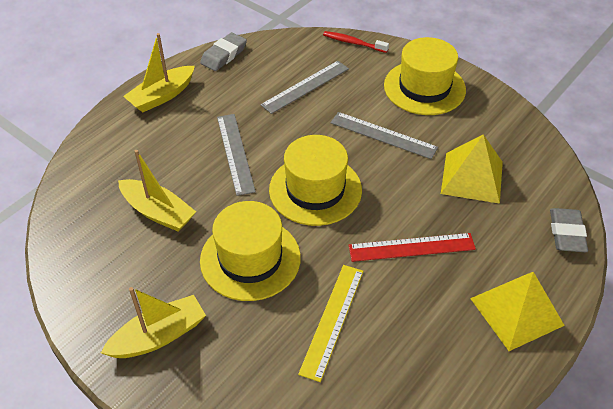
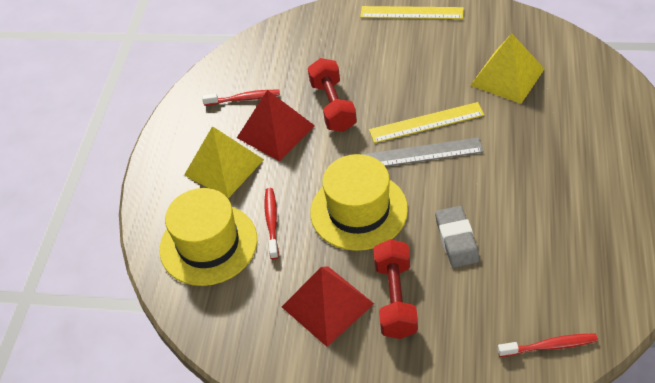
grey eraser: [200,32,247,71] [550,208,588,252] = 2 -> [435,206,479,268] = 1
grey ruler: [217,114,256,196] [260,61,349,114] [331,112,438,159] = 3 -> [363,137,483,167] = 1
red dumbbell: none = 0 -> [308,58,357,132] [373,239,418,339] = 2
red pyramid: none = 0 -> [237,90,315,161] [282,266,374,347] = 2
red ruler: [349,233,476,262] = 1 -> none = 0
red toothbrush: [323,31,389,53] = 1 -> [202,90,280,106] [265,188,279,260] [498,333,598,357] = 3
yellow boat: [101,287,206,358] [118,150,196,231] [123,33,195,112] = 3 -> none = 0
yellow hat: [200,201,301,301] [269,135,362,226] [384,37,466,115] = 3 -> [159,188,257,286] [310,154,408,251] = 2
yellow ruler: [298,265,363,382] = 1 -> [360,6,464,19] [369,102,484,143] = 2

